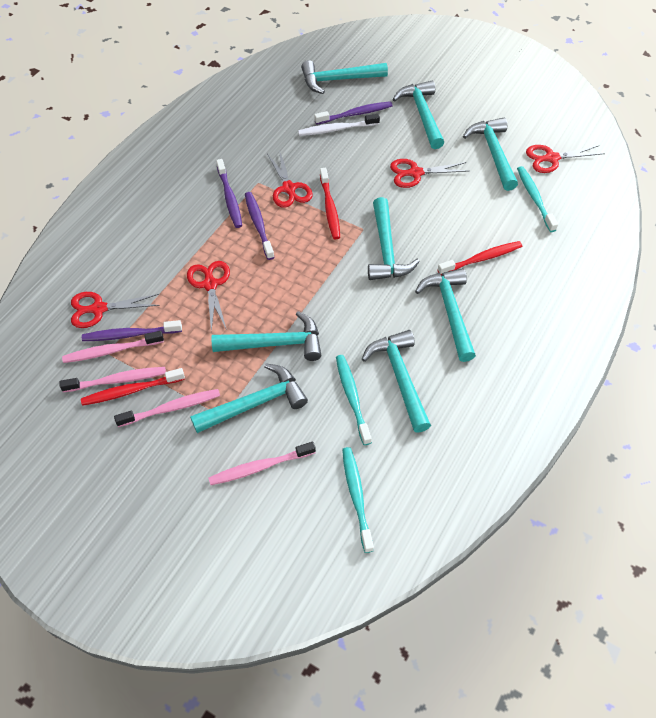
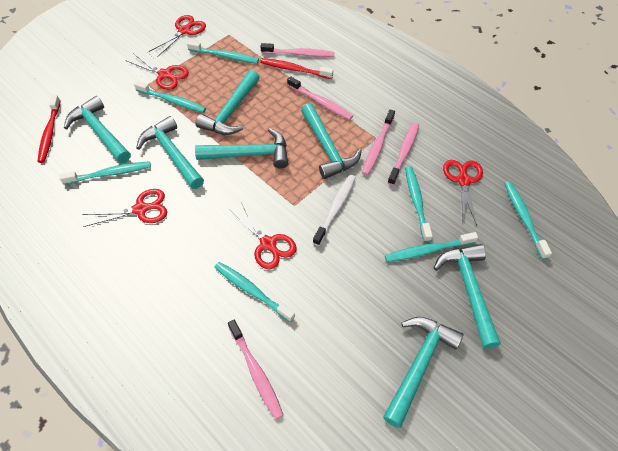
pink toothbrush: [59,367,166,392] [62,331,164,363] [114,389,220,427] [209,442,316,485] = 4 -> [228,320,284,420] [260,43,334,57] [287,76,353,120] [362,109,395,175] [388,122,419,185] = 5
purple toothbrush: [82,320,182,341] [216,159,242,228] [245,192,274,260] [314,101,393,125] = 4 -> none = 0
red toothbrush: [81,368,185,406] [320,168,340,239] [438,241,522,275] = 3 -> [38,95,61,163] [260,58,333,79] = 2
turquoise hammer: [190,363,308,433] [212,311,321,361] [301,60,388,94] [362,330,431,433] [368,197,420,280] [393,81,444,149] [415,268,476,362] [463,118,518,191] = 8 -> [64,96,131,163] [136,116,204,189] [195,70,260,135] [195,128,288,169] [301,103,362,179] [383,317,464,428] [434,244,501,349] = 7
turquoise toothbrush: [336,355,372,445] [342,447,374,553] [517,166,558,232] = 3 -> [59,161,151,185] [134,81,206,113] [187,41,259,64] [214,262,295,322] [385,232,478,262] [405,166,432,242] [504,182,552,259] = 7

